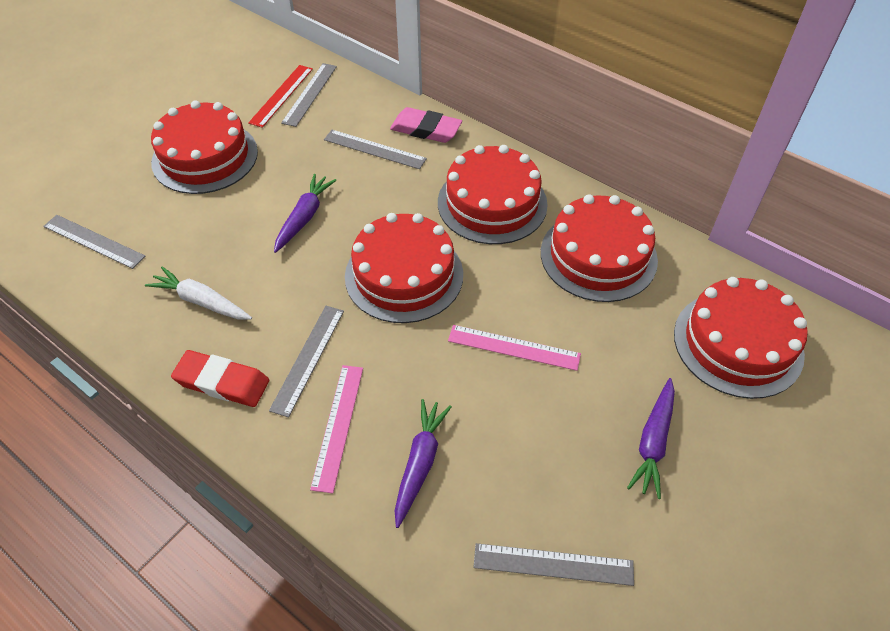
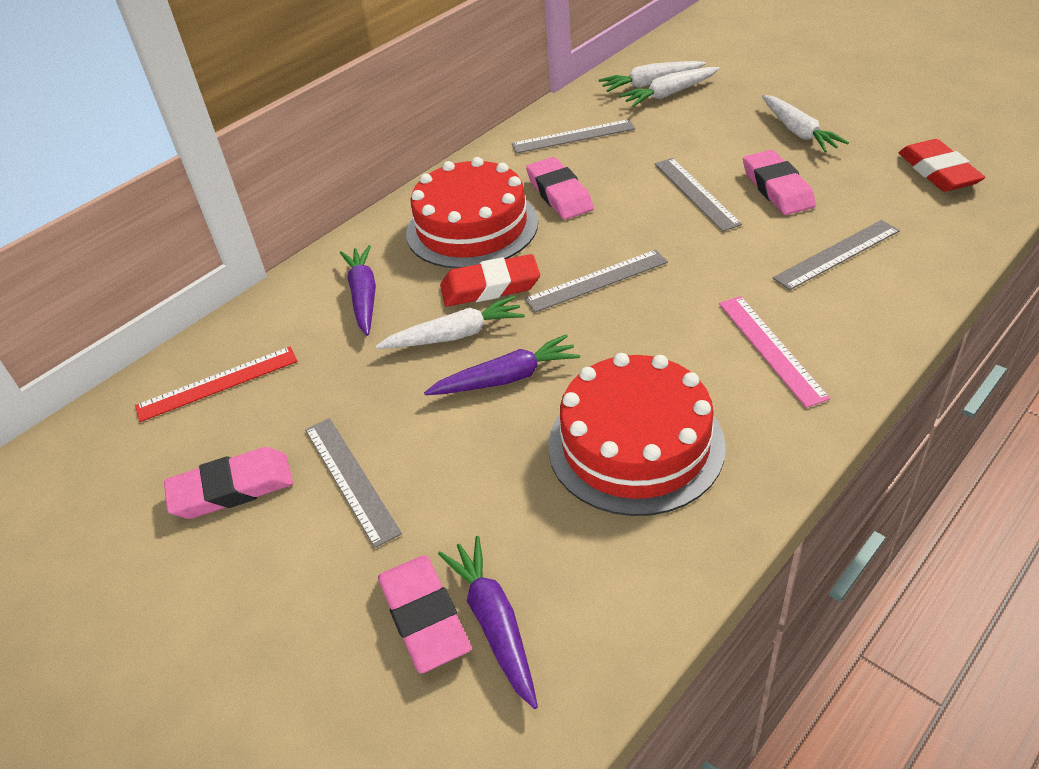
pink eraser: [390,107,462,143] = 1 -> [164,447,293,519] [378,556,471,673] [526,157,594,219] [743,150,816,215] = 4
pink ruler: [310,365,363,493] [448,325,581,371] = 2 -> [719,296,830,408] = 1
red cake: [151,100,258,194] [345,213,463,323] [438,145,548,244] [541,195,658,302] [674,277,808,399] = 5 -> [406,157,538,268] [548,353,726,516] = 2
red eraser: [171,350,269,407] = 1 -> [440,254,540,307] [899,139,985,192] = 2
white carrot: [145,267,252,319] = 1 -> [376,296,525,349] [599,61,706,92] [619,67,720,107] [762,95,849,152] = 4

